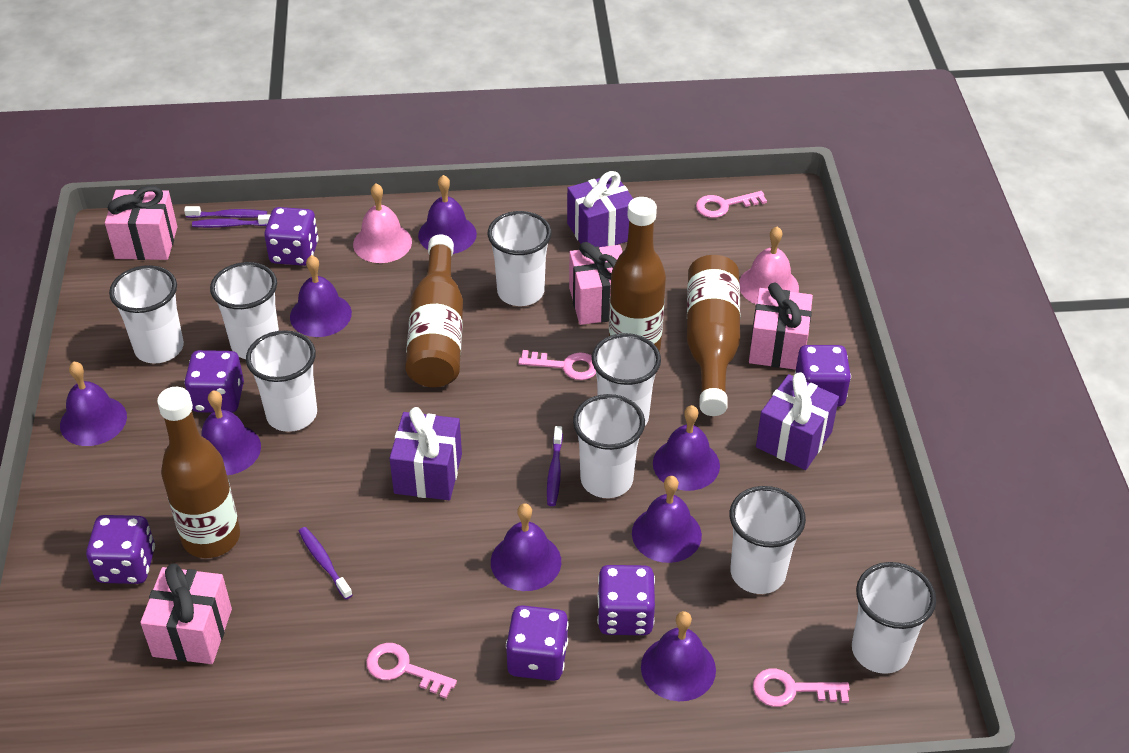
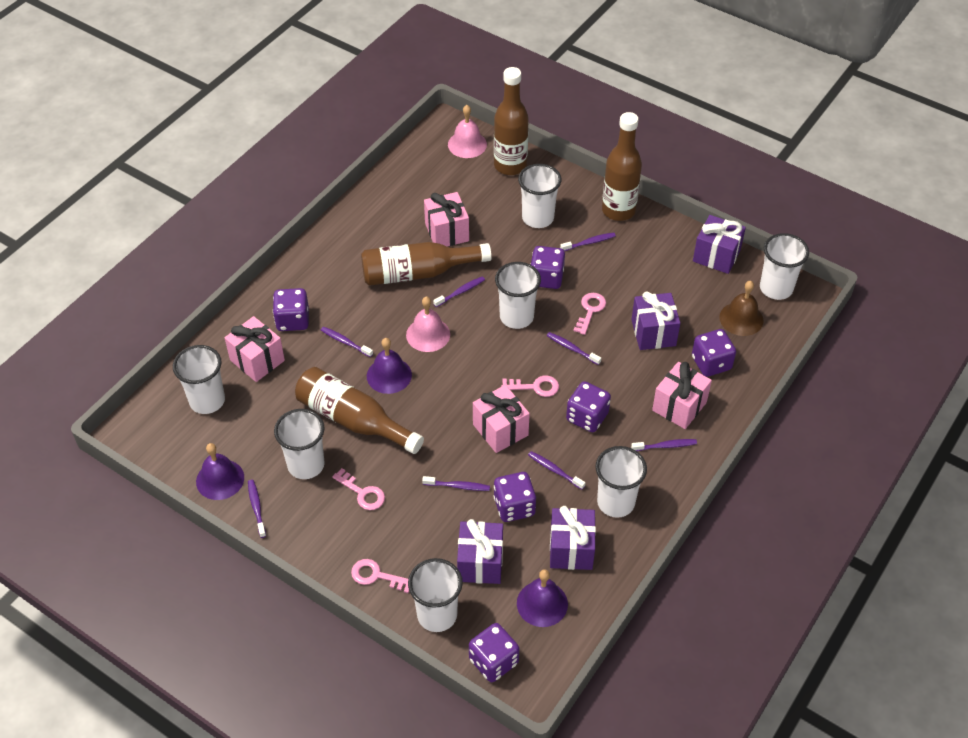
brown bell: none = 0 -> [719,281,763,336] = 1
purple bell: [60,361,127,446] [202,390,261,475] [290,255,352,337] [418,175,477,254] [491,503,561,591] [632,476,702,563] [641,611,716,701] [653,405,720,491] = 8 -> [196,443,244,500] [367,338,412,394] [517,569,568,627] = 3
purple gift: [389,407,462,500] [567,171,633,247] [756,373,839,470] = 3 -> [457,519,503,584] [550,506,596,570] [631,291,680,350] [693,215,746,274] = 4
purple toothbrush: [184,206,267,218] [192,214,271,228] [299,527,352,599] [547,426,563,506] = 4 -> [248,480,266,538] [321,327,373,357] [422,476,490,491] [433,276,485,307] [528,451,585,490] [547,332,601,365] [560,232,616,251] [631,439,697,451] = 8
white cup: [109,265,184,364] [210,262,279,359] [246,330,317,432] [488,211,552,306] [573,394,645,498] [592,333,661,425] [729,486,806,594] [852,562,936,674] = 8 -> [173,345,225,414] [274,409,325,479] [408,558,463,632] [495,262,541,329] [518,164,561,228] [595,446,647,518] [760,233,809,300] = 7

